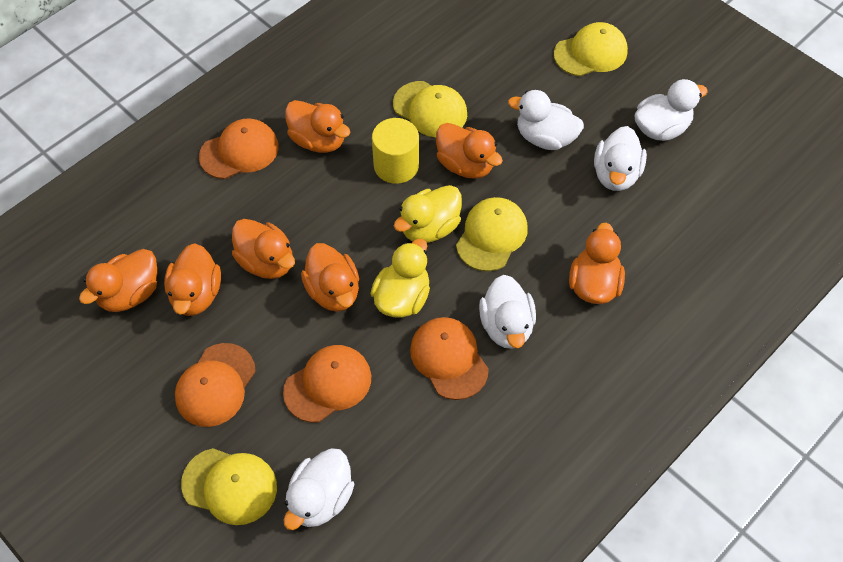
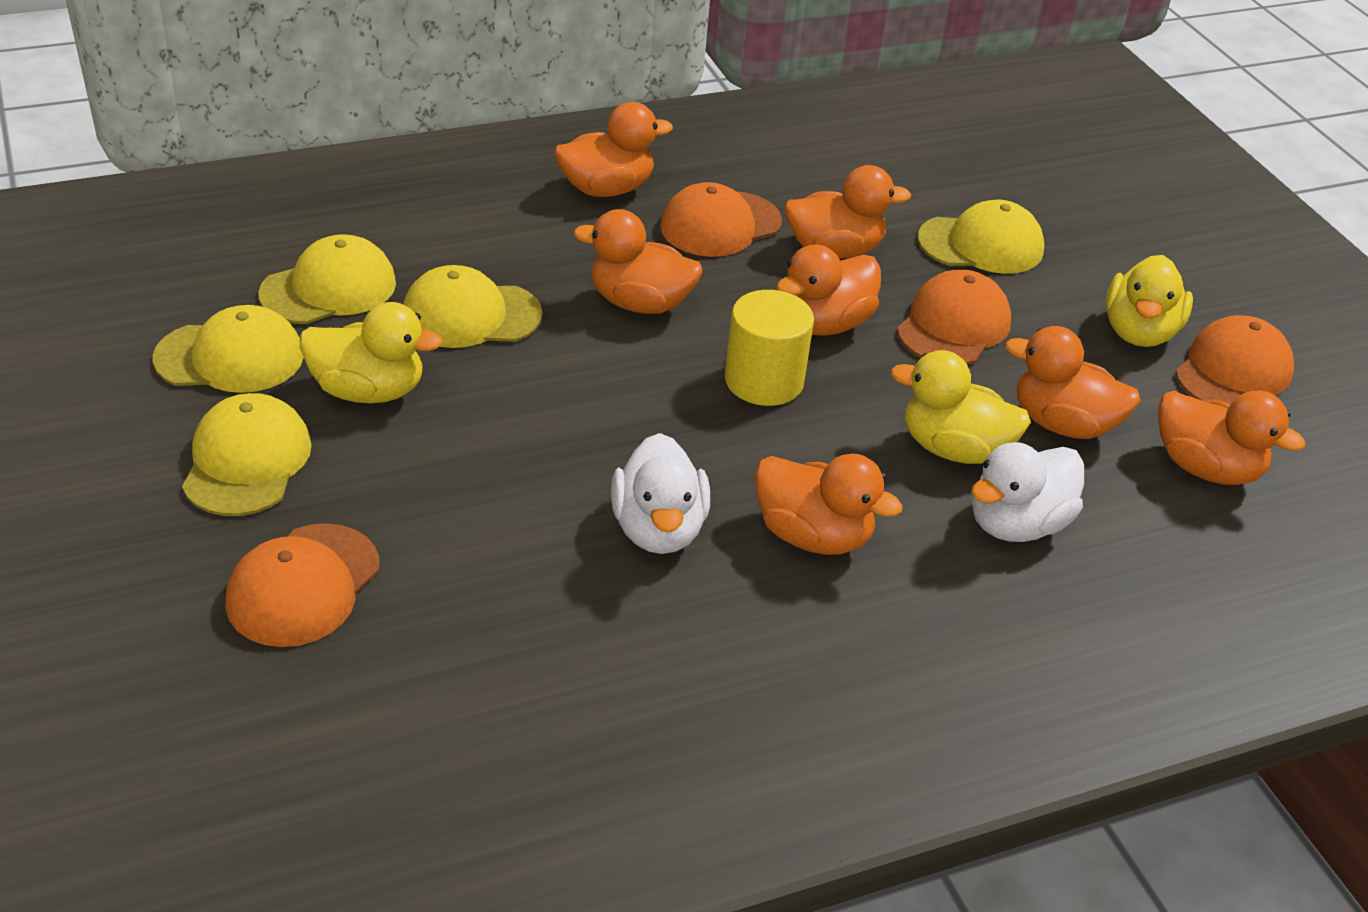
white duck: [283,448,354,530] [479,275,536,349] [508,90,584,150] [594,126,647,191] [635,79,708,141] = 5 -> [611,433,710,554] [971,442,1084,542] = 2
yellow cap: [181,448,277,525] [393,81,467,137] [456,197,528,271] [554,22,628,76] = 4 -> [153,305,304,393] [182,393,312,516] [259,234,396,324] [403,265,542,348] [918,200,1044,274] = 5
yellow duck: [370,239,430,318] [394,185,462,243] = 2 -> [300,302,443,403] [890,350,1031,464] [1105,255,1193,347] = 3

